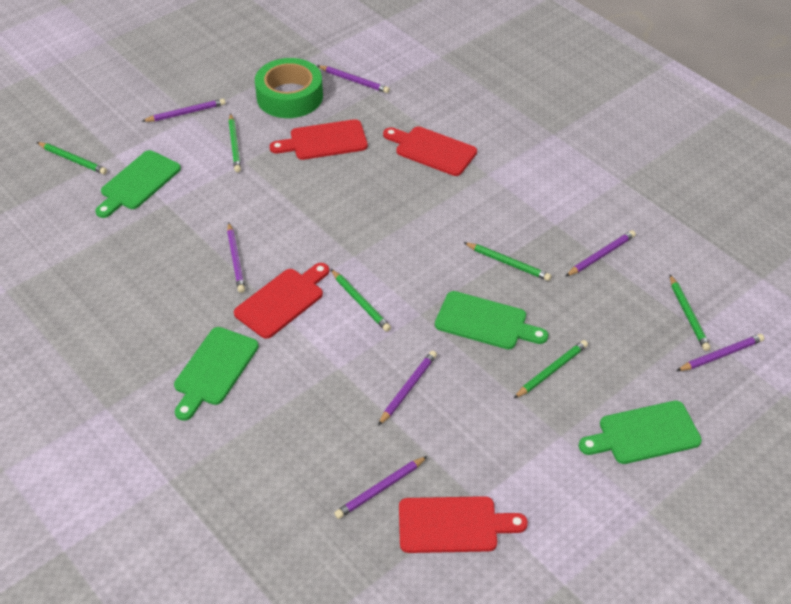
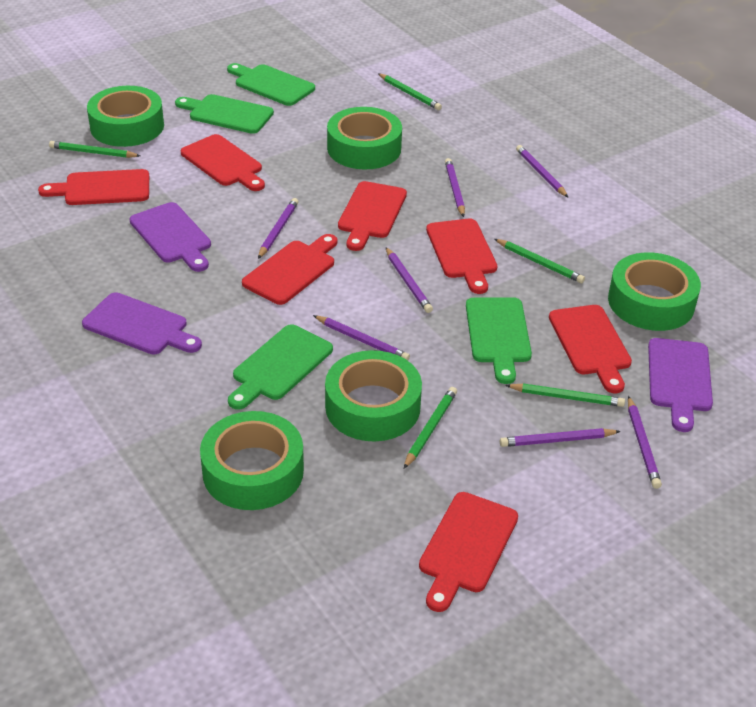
green pencil: [37,142,107,174] [228,113,241,172] [331,269,391,332] [463,242,551,281] [514,340,588,398] [670,275,711,351] = 6 -> [49,141,140,158] [378,73,442,110] [404,387,457,469] [495,239,585,283] [505,383,625,407] = 5
green tape: [255,58,323,118] = 1 -> [87,86,164,147] [200,411,304,510] [325,350,422,441] [327,107,402,169] [608,252,701,331] = 5
purple cutting board: none = 0 -> [82,292,202,354] [130,202,211,272] [648,338,713,432] = 3
red cutting board: [234,263,329,339] [270,119,368,160] [383,126,477,176] [399,496,528,553] = 4 -> [38,169,149,205] [181,134,265,191] [242,234,337,305] [338,181,407,251] [419,492,518,612] [426,219,497,294] [549,305,632,393] = 7

